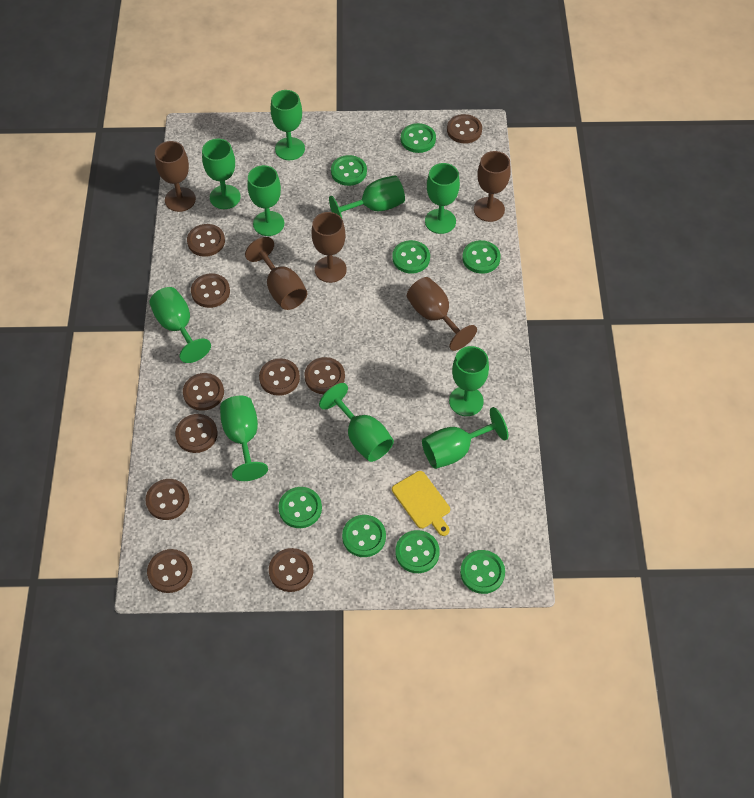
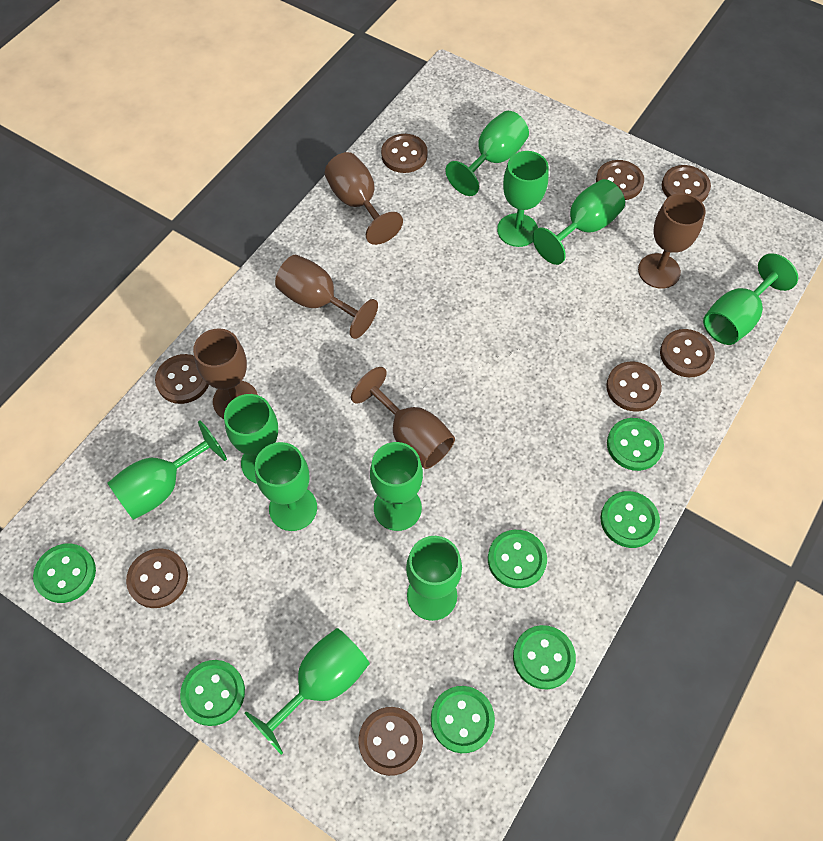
brown button: [145,479,190,520] [147,549,192,593] [175,414,218,453] [183,373,224,411] [187,224,225,257] [191,273,230,308] [259,358,300,396] [269,548,313,592] [304,357,345,394] [447,114,482,144] = 10 -> [126,548,188,608] [155,354,209,404] [358,707,423,776] [381,134,428,173] [596,160,644,200] [606,361,662,412] [660,329,715,377] [662,165,711,202] = 8
green button: [278,487,322,528] [331,155,367,186] [342,515,386,557] [392,240,430,274] [395,530,440,573] [401,123,436,153] [460,550,505,594] [462,240,501,274] = 8 -> [33,544,96,603] [180,660,245,726] [431,686,495,753] [488,530,547,588] [513,625,576,689] [600,491,660,548] [607,418,664,471] = 7
yellow cutting board: [392,471,450,536] = 1 -> none = 0

